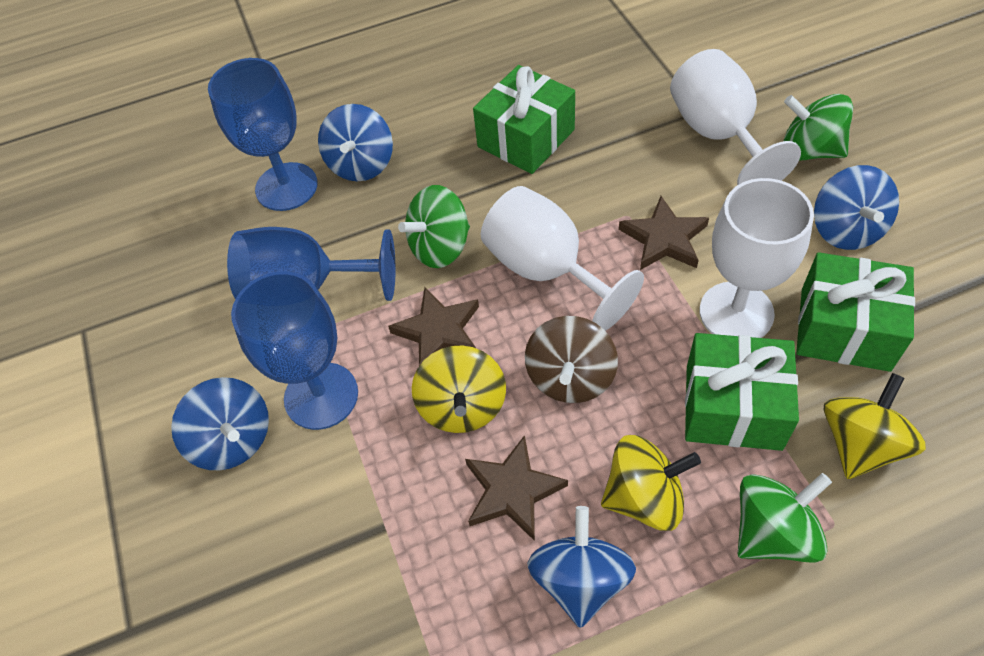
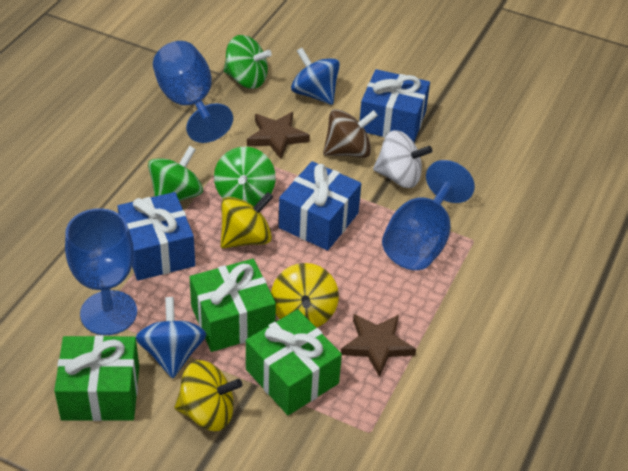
blue gift: none = 0 -> [118,192,195,281] [279,161,361,251] [360,69,430,142] = 3
blue spinning top: [171,377,269,470] [318,104,393,181] [527,506,636,628] [814,165,899,250] = 4 -> [136,297,206,378] [291,48,340,105] = 2
brown star: [388,287,479,366] [465,435,568,541] [619,196,709,270] = 3 -> [247,112,310,159] [341,314,416,377] = 2
white goblet: [481,186,644,331] [670,49,801,185] [699,178,814,338] = 3 -> none = 0
white spinning top: none = 0 -> [373,130,432,188] = 1

